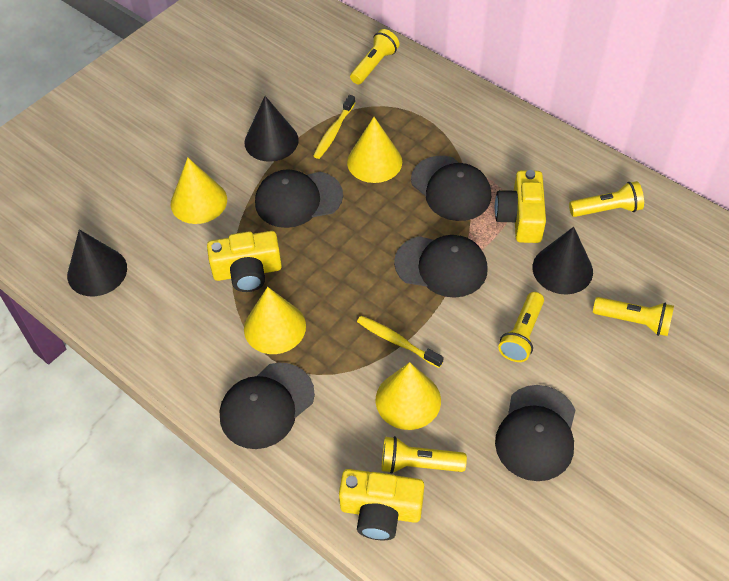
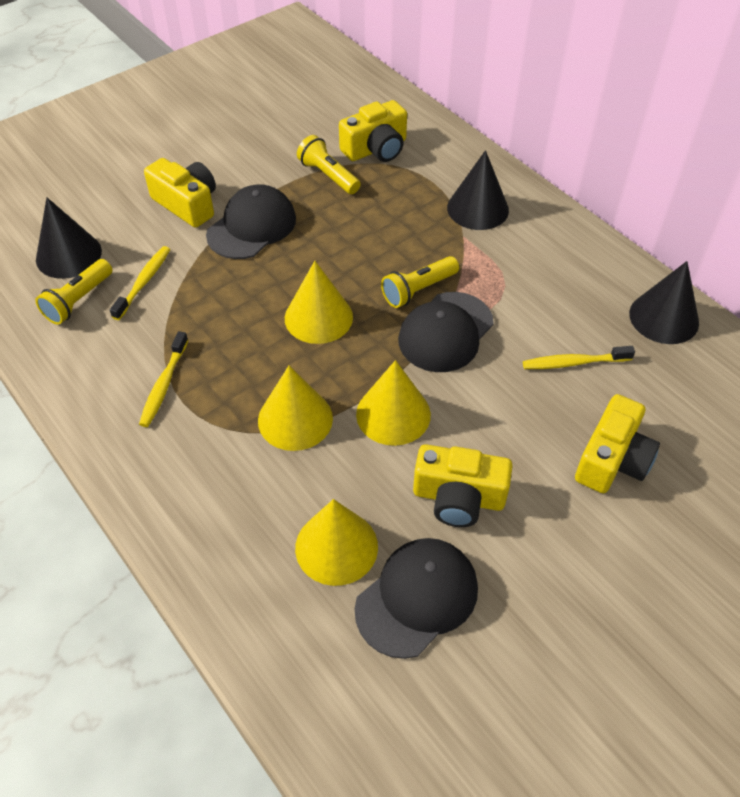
black cap: [220,363,315,449] [255,169,343,228] [394,235,488,298] [411,156,491,221] [495,385,575,481] = 5 -> [206,184,296,259] [355,538,478,659] [398,292,494,372] = 3
yellow camera: [207,231,282,292] [339,469,424,540] [495,170,546,243] = 3 -> [144,158,216,228] [339,100,407,162] [413,444,513,527] [575,394,660,493] = 4
yellow flashlight: [350,29,399,85] [382,436,467,474] [498,292,544,362] [569,181,644,217] [593,297,674,336] = 5 -> [35,259,112,325] [297,135,361,194] [381,256,459,308] = 3
yellow toothbrush: [314,95,355,159] [357,316,444,368] = 2 -> [110,246,170,320] [139,331,188,427] [523,346,635,369] = 3

